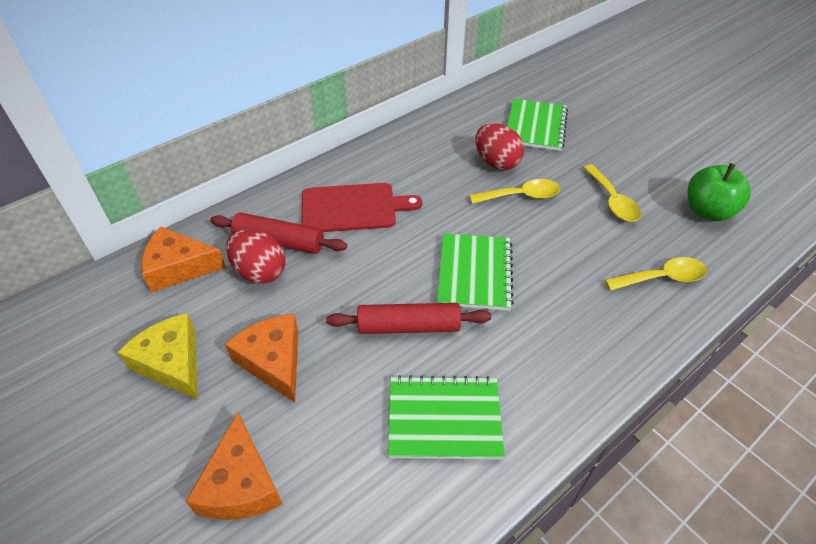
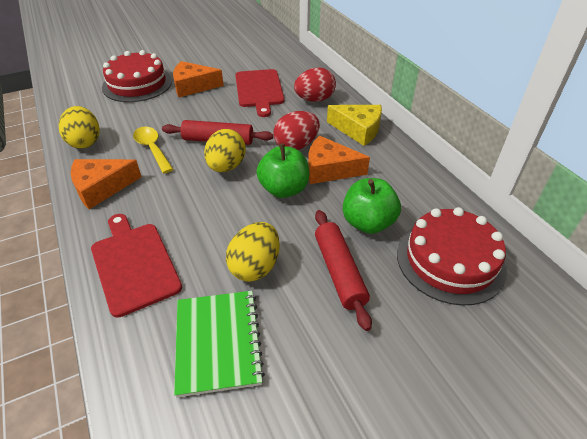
green apple: [688,163,751,221] = 1 -> [256,143,309,198] [343,178,401,234] = 2
green notebook: [388,375,505,459] [437,233,514,311] [507,99,568,151] = 3 -> [174,291,265,397] = 1
red cake: none = 0 -> [102,50,172,102] [397,207,507,306] = 2
red cutting board: [301,183,422,232] = 1 -> [91,214,182,318] [235,69,284,117] = 2
yellow egg: none = 0 -> [59,106,100,149] [204,129,246,172] [226,222,280,282] = 3
yellow spoon: [470,179,560,204] [583,165,641,222] [605,257,707,291] = 3 -> [133,127,173,173] = 1

